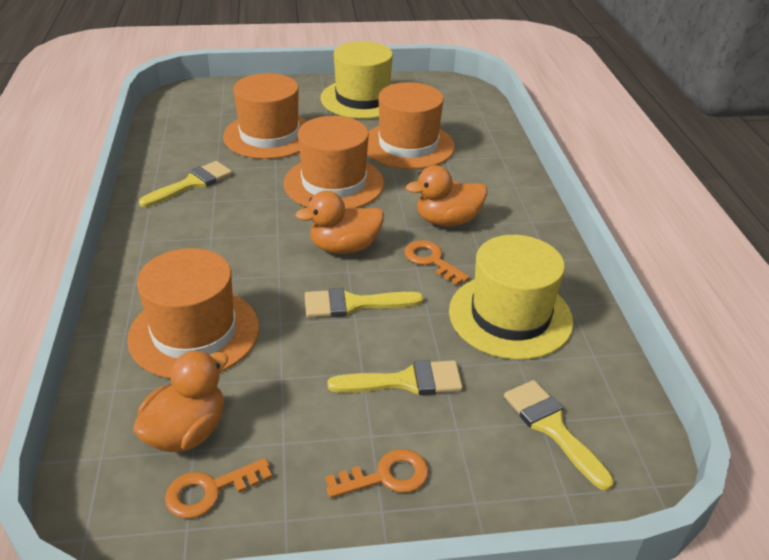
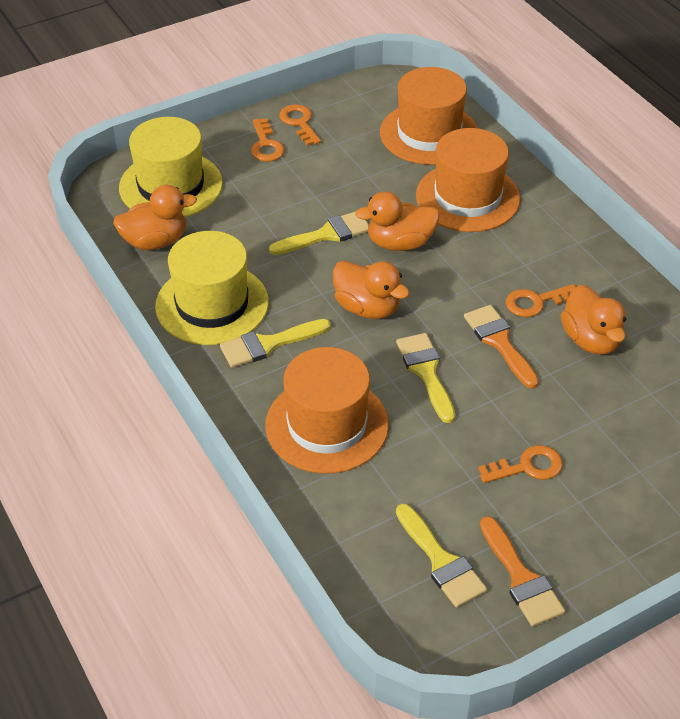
orange brush: none = 0 -> [464,305,539,389] [480,516,565,627] = 2
orange duck: [133,350,228,452] [295,191,384,254] [406,165,487,226] = 3 -> [113,185,197,250] [333,260,409,319] [355,191,440,251] [561,285,626,355] = 4
orange hat: [127,248,259,379] [223,73,307,159] [284,116,384,208] [367,82,455,169] = 4 -> [266,347,389,474] [380,67,478,165] [416,128,521,232] = 3
orange key: [165,458,272,519] [325,449,429,498] [405,240,470,285] = 3 -> [251,118,285,162] [279,104,321,146] [478,445,563,483] [506,284,576,317] = 4

